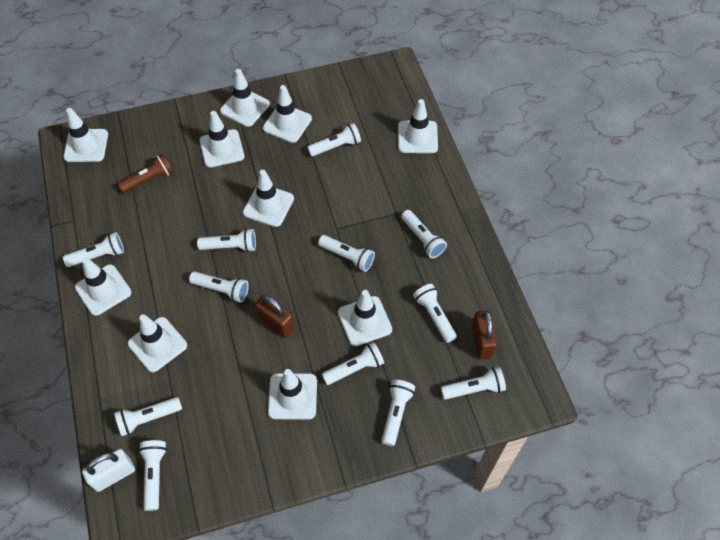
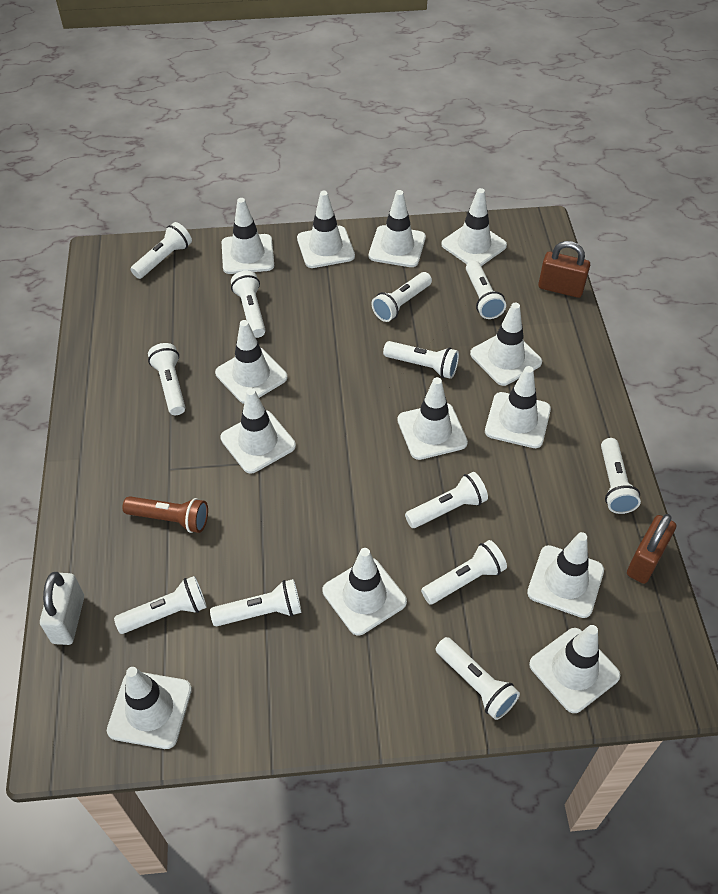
white traffic cone: [63,108,108,162] [75,257,131,316] [128,314,187,372] [200,111,245,168] [220,69,270,127] [243,170,294,227] [263,85,312,143] [268,369,317,420] [338,290,392,346] [398,99,438,153] = 10 -> [107,667,192,749] [215,320,287,404] [220,388,296,473] [222,198,274,274] [297,191,355,268] [323,548,407,635] [369,190,426,267] [397,377,468,460] [441,188,507,266] [470,303,542,386] [485,366,551,448] [527,532,604,618] [529,625,621,713] = 13

